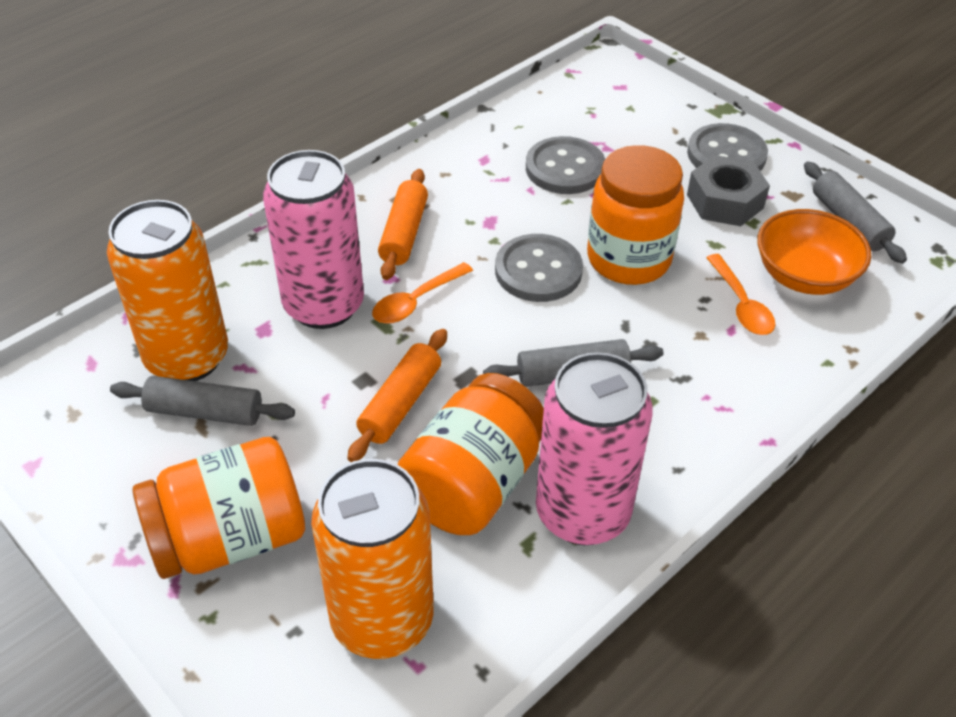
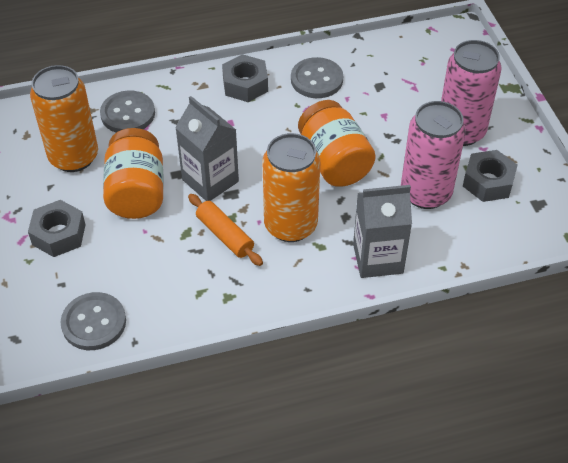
grey carton: none = 0 -> [175,96,239,201] [353,185,412,278] = 2
grey nut: [687,155,770,226] = 1 -> [28,200,86,257] [222,54,268,102] [463,150,518,202] = 3
grey rolling pin: [110,376,295,426] [483,339,664,387] [804,162,907,263] = 3 -> none = 0
orange bowl: [757,209,871,295] = 1 -> none = 0
orange jar: [132,437,305,579] [397,373,544,535] [587,145,684,285] = 3 -> [103,128,164,219] [298,100,376,187] = 2
orange rolling pin: [347,329,447,462] [378,169,428,280] = 2 -> [188,194,263,266] = 1
orange spoon: [372,262,473,324] [706,254,776,335] = 2 -> none = 0

